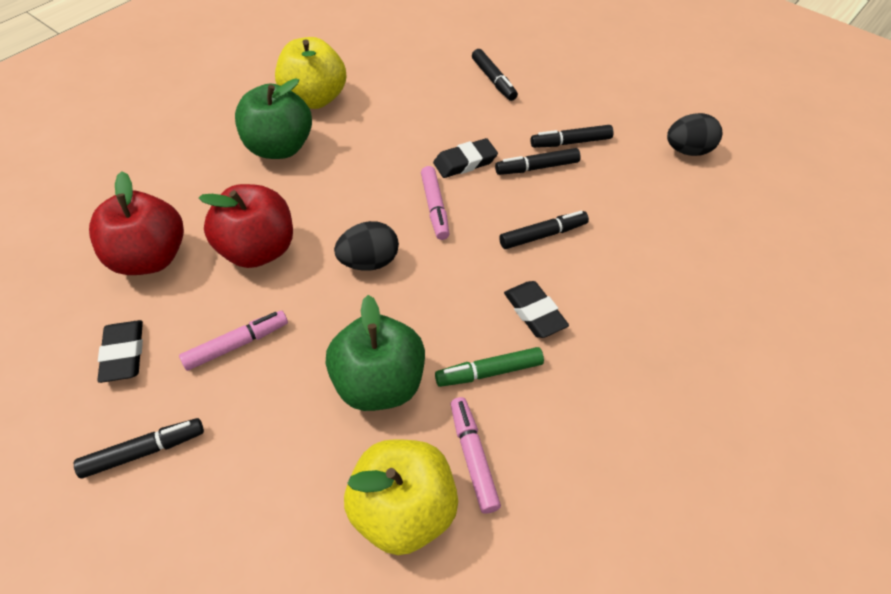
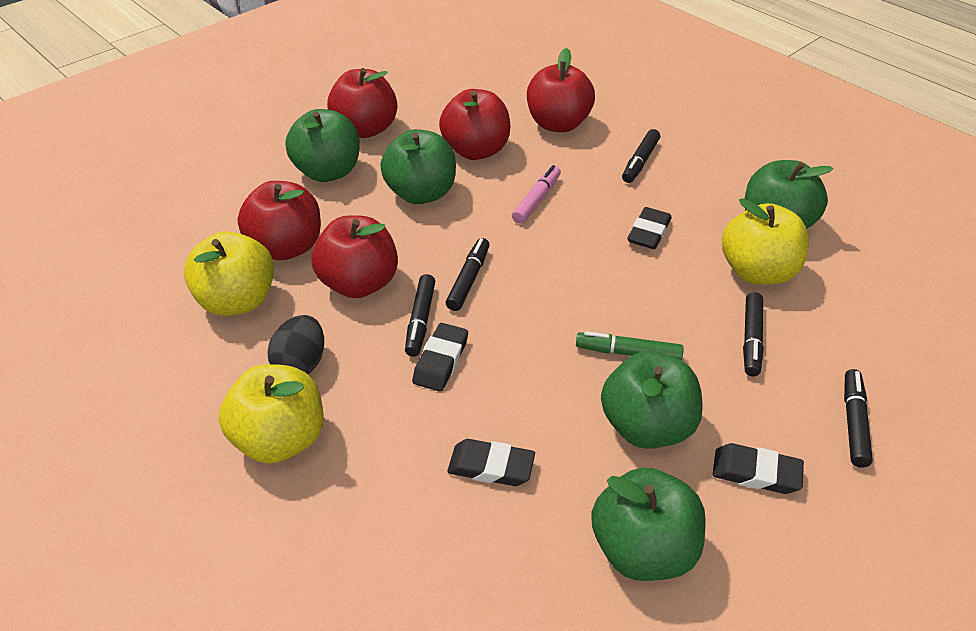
black egg: [334,221,399,271] [667,113,722,156] = 2 -> [267,315,324,374] = 1
black eraser: [97,320,143,383] [433,138,498,178] [504,281,569,338] = 3 -> [412,323,468,392] [447,439,535,486] [627,207,672,249] [713,443,804,494] = 4
green apple: [235,78,312,159] [325,295,425,411] = 2 -> [285,109,360,182] [380,129,456,204] [591,468,706,581] [601,351,703,449] [745,160,833,229] = 5
pink marker: [179,311,288,371] [421,166,449,240] [450,397,501,514] = 3 -> [512,165,561,224] = 1
red apple: [89,171,184,275] [199,184,293,268] = 2 -> [237,181,321,260] [312,215,398,298] [327,68,397,138] [439,89,510,160] [527,48,595,132] = 5
yellow apple: [275,37,346,109] [344,439,458,555] = 2 -> [184,231,274,316] [219,364,323,464] [722,198,809,285] = 3

